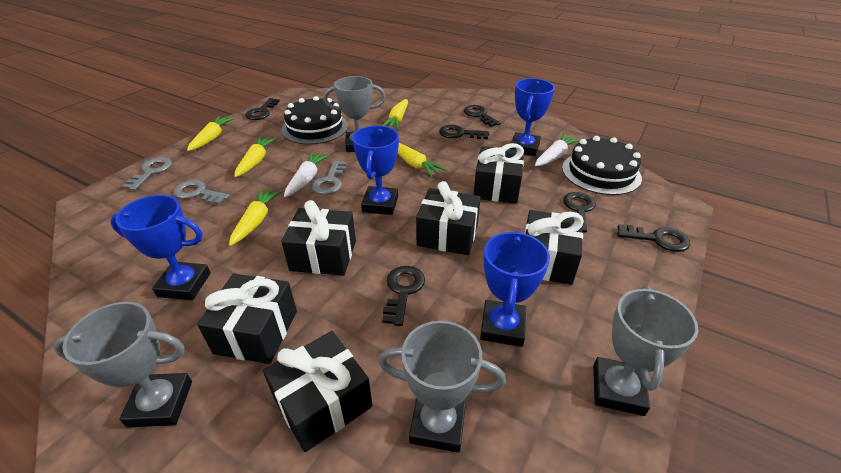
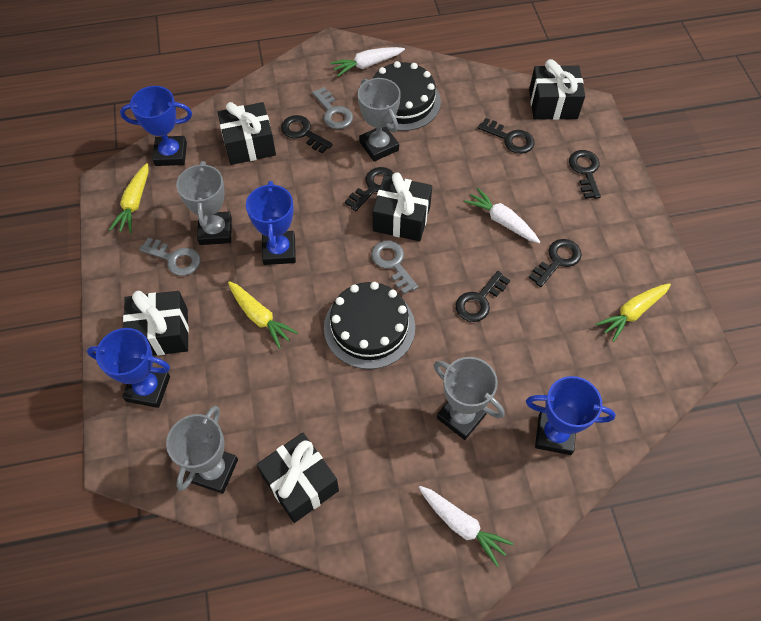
black gift: [197,274,297,364] [263,331,372,452] [281,200,356,275] [416,181,481,255] [474,143,524,204] [524,210,584,285] = 6 -> [123,291,189,356] [217,102,276,165] [257,433,339,523] [372,172,432,241] [529,59,585,120] = 5
white carrot: [284,152,330,197] [535,133,581,166] = 2 -> [330,47,405,77] [419,486,514,567] [464,188,540,243] = 3
yellow carrot: [187,116,235,151] [229,188,282,246] [234,136,277,177] [382,99,408,130] [398,143,447,178] = 5 -> [109,163,149,233] [228,281,298,349] [596,283,671,342] = 3

